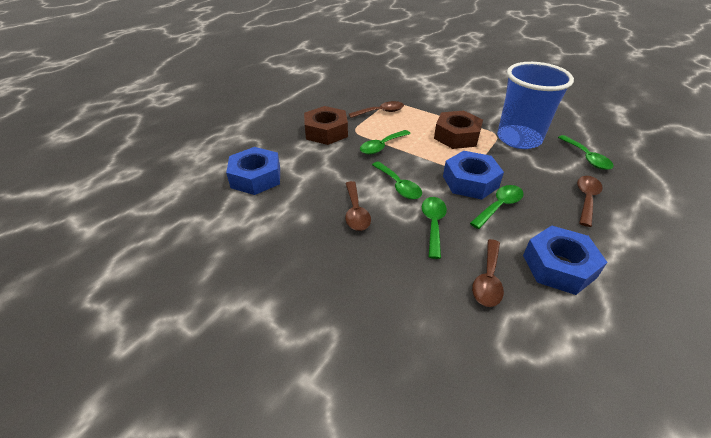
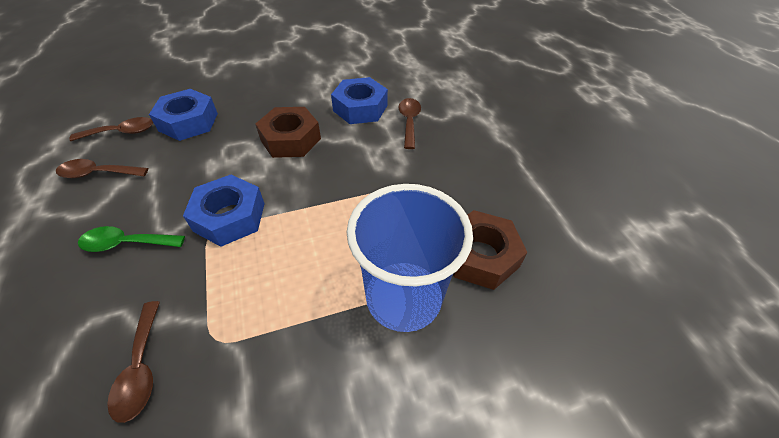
green spoon: [360,130,411,154] [372,161,422,200] [422,197,447,259] [470,185,524,229] [558,135,614,170] = 5 -> [78,226,185,252] = 1

